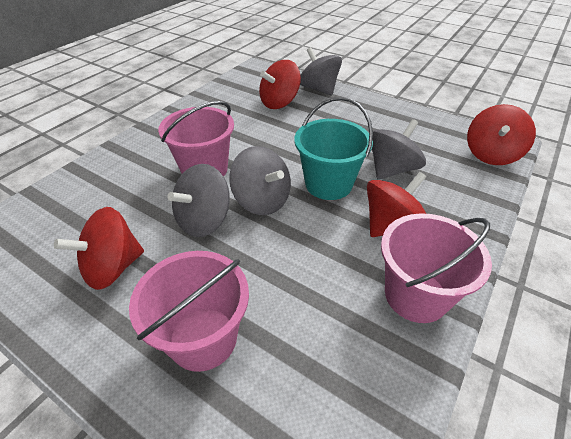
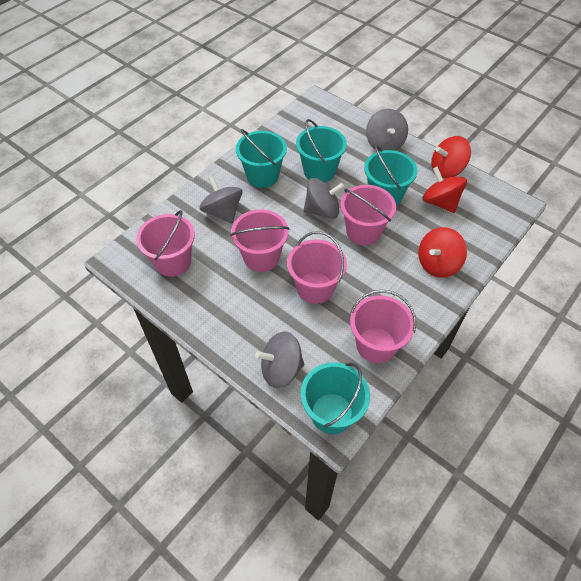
pink bucket: [129,251,249,372] [158,101,234,177] [381,213,492,323] = 3 -> [136,210,195,277] [230,210,290,272] [287,231,347,304] [340,185,396,245] [350,290,416,363] = 5
red spinning top: [54,207,144,290] [259,60,301,109] [367,172,426,237] [467,104,536,165] = 4 -> [418,227,467,278] [422,166,467,213] [431,136,471,179] = 3
turquoise bucket: [295,97,373,200] = 1 -> [236,129,287,188] [296,119,347,182] [301,362,370,434] [364,145,418,206] = 4

